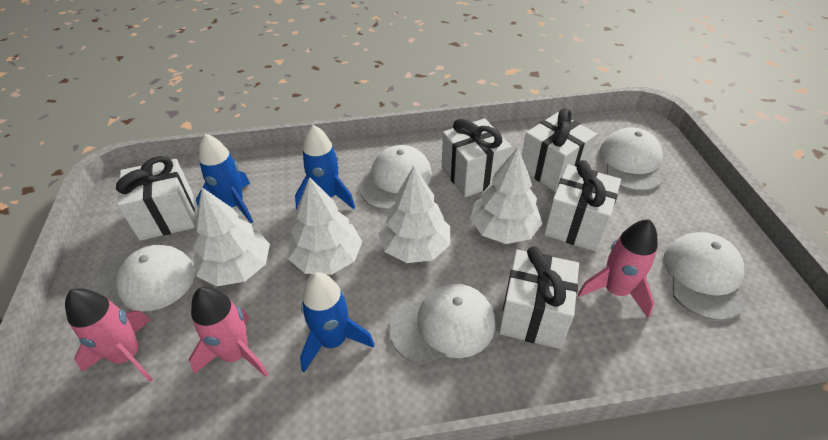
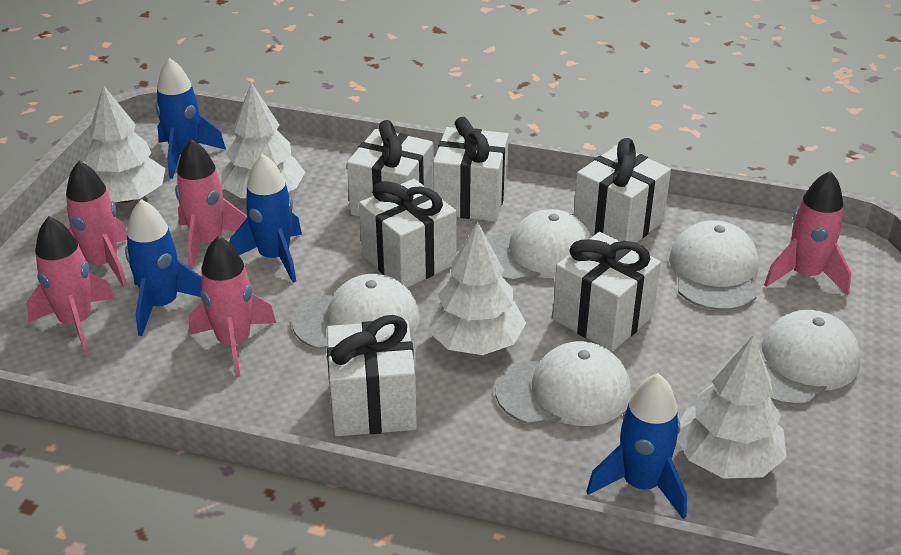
blue rocket: [196,134,253,223] [295,125,355,209] [300,272,375,372] = 3 -> [125,199,202,336] [155,58,226,179] [230,154,302,283] [586,373,687,519] = 4
pink rocket: [65,289,153,382] [189,287,269,377] [578,219,658,318] = 3 -> [26,216,115,354] [66,161,127,287] [175,139,247,270] [189,236,276,377] [764,171,851,295] = 5
white gift: [116,156,195,241] [442,119,512,197] [499,246,579,349] [522,108,597,192] [544,160,621,252] = 5 -> [327,315,417,436] [347,120,434,217] [359,179,457,288] [433,117,509,221] [553,232,661,352] [574,138,671,243] = 6

